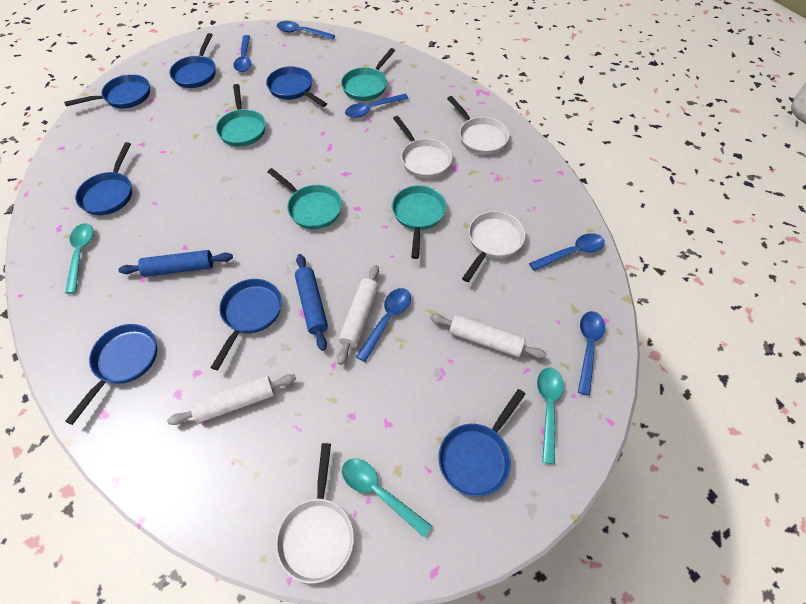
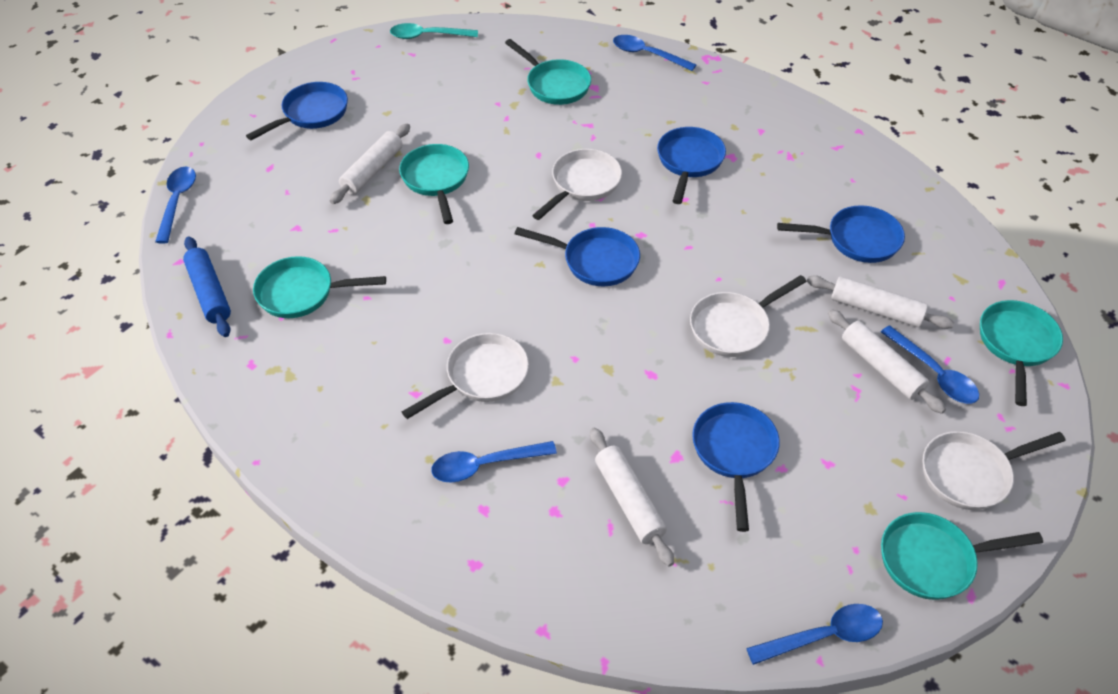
blue pan: [64,74,150,108] [65,324,157,425] [75,142,132,215] [169,33,216,88] [210,279,282,370] [266,66,327,107] [438,389,525,497] = 7 -> [246,82,348,140] [515,227,640,286] [657,127,726,204] [692,402,780,532] [777,205,905,263] = 5
blue rolling pin: [118,250,233,277] [295,254,328,351] = 2 -> [183,236,231,337] = 1
blue spoon: [233,35,251,72] [277,21,335,40] [345,94,409,118] [356,288,411,362] [529,233,605,271] [578,311,605,396] = 6 -> [155,167,196,244] [431,441,557,483] [613,35,696,71] [746,604,883,665] [881,325,979,404] = 5
turquoise pan: [216,84,266,146] [267,168,342,229] [341,48,395,101] [392,185,446,259] = 4 -> [253,256,386,318] [399,144,469,224] [505,39,591,105] [881,512,1043,600] [980,300,1063,406] = 5
turquoise spoon: [65,223,93,294] [342,458,432,538] [537,368,564,464] = 3 -> [390,23,478,39] = 1
white rolling pin: [167,374,296,425] [337,265,379,365] [430,314,546,359] = 3 -> [330,124,410,204] [590,427,674,567] [807,275,954,329] [828,309,946,414] = 4

